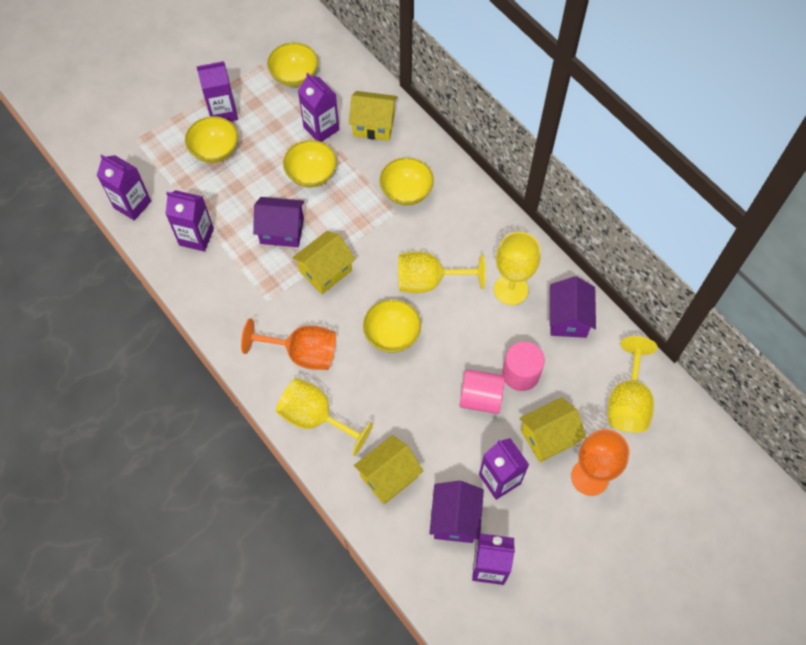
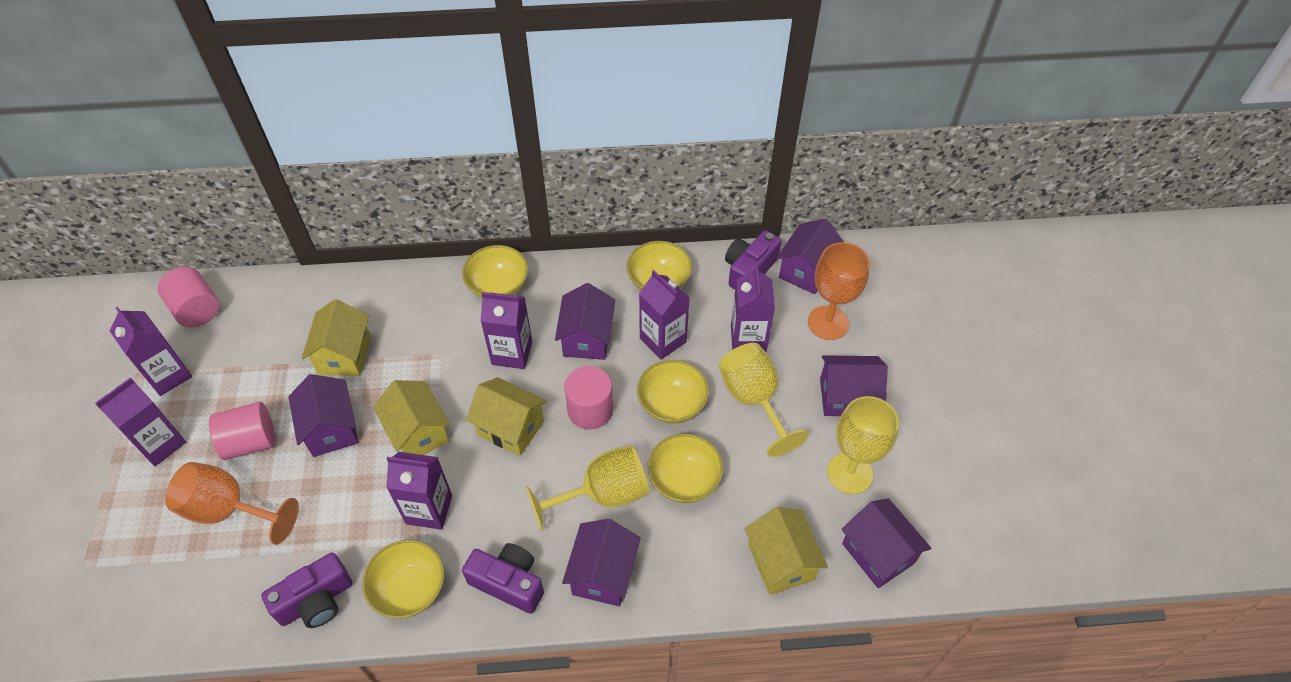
pink cylinder: [460,369,505,414] [502,342,545,391] = 2 -> [158,267,219,327] [209,402,275,460] [564,366,613,430] = 3
purple camera: none = 0 -> [261,553,352,628] [462,543,544,614] [725,230,782,289] = 3
purple house: [253,197,304,247] [429,481,484,543] [550,276,596,338] = 3 -> [288,374,358,457] [555,283,615,360] [562,519,641,606] [777,218,844,294] [820,355,888,416] [841,498,931,588] = 6
yellow goblet: [276,378,373,456] [398,251,486,293] [494,232,540,305] [608,336,658,433] = 4 -> [526,445,649,531] [719,343,809,457] [827,396,899,494] = 3

